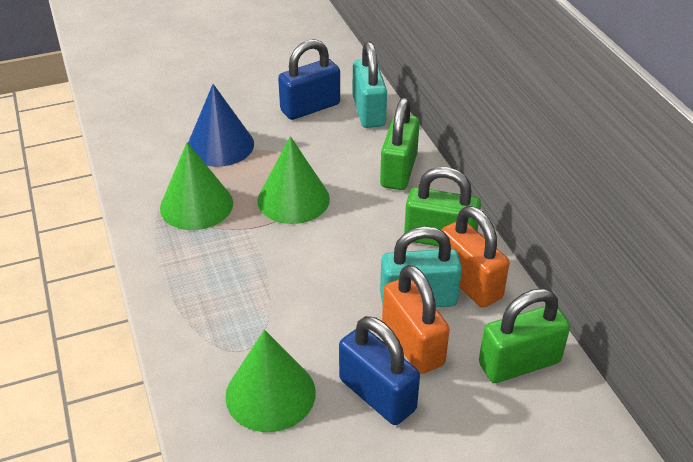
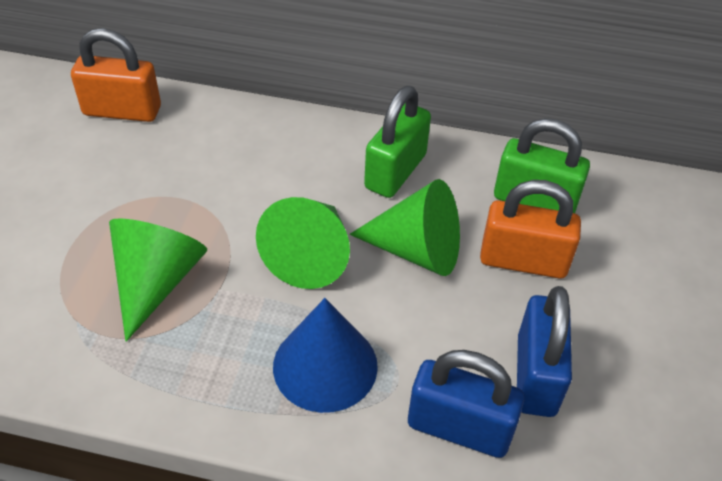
green padlock: [380,98,420,190] [404,167,481,247] [479,288,570,383] = 3 -> [364,86,431,198] [494,118,590,213] = 2
turquoise padlock: [353,42,387,128] [380,226,462,307] = 2 -> none = 0

